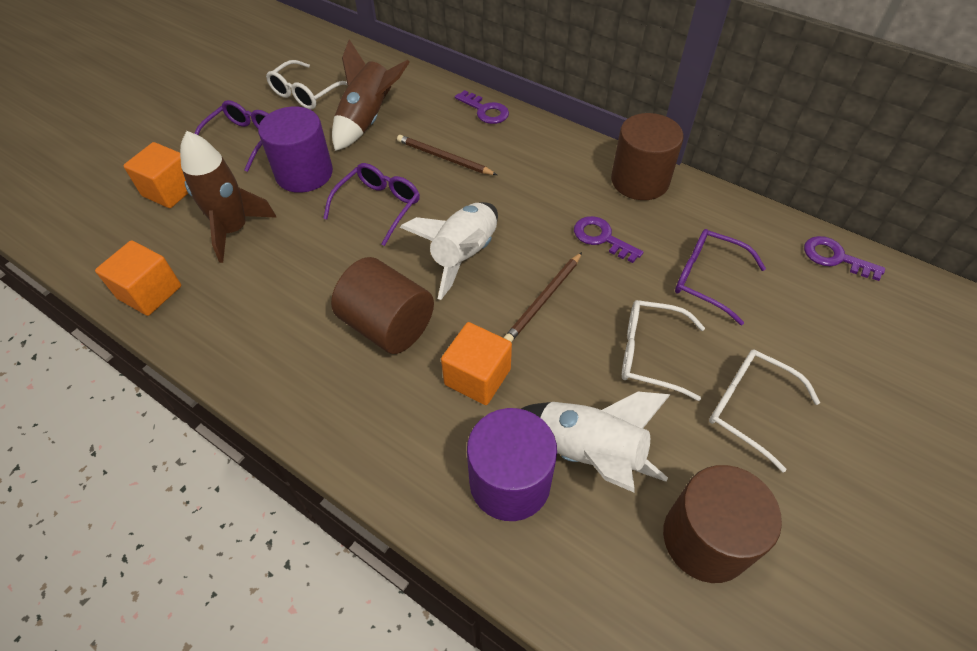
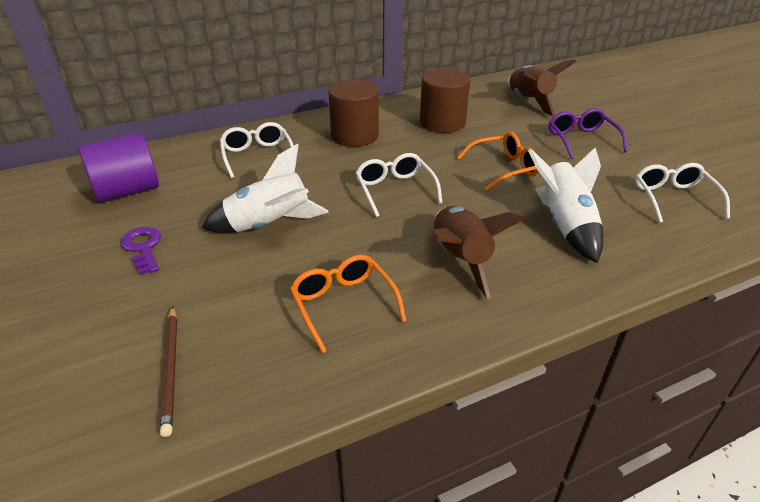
brown cylinder: [331,257,434,354] [611,113,684,200] [663,465,782,583] = 3 -> [328,79,379,147] [420,68,470,133] = 2
brown pencil: [397,135,497,175] [504,252,582,342] = 2 -> [160,306,177,437] = 1
orange cube: [95,240,181,316] [123,142,188,208] [441,322,512,405] = 3 -> none = 0
orange glasses: none = 0 -> [290,255,406,353] [457,132,539,191] = 2
purple cylinder: [258,106,333,193] [467,408,557,521] = 2 -> [78,133,159,203] = 1
purple glasses: [194,100,268,172] [323,163,420,246] [675,229,766,325] = 3 -> [549,108,628,159] = 1
purple key: [455,90,509,124] [574,216,643,263] [804,236,885,281] = 3 -> [121,227,161,275] = 1

